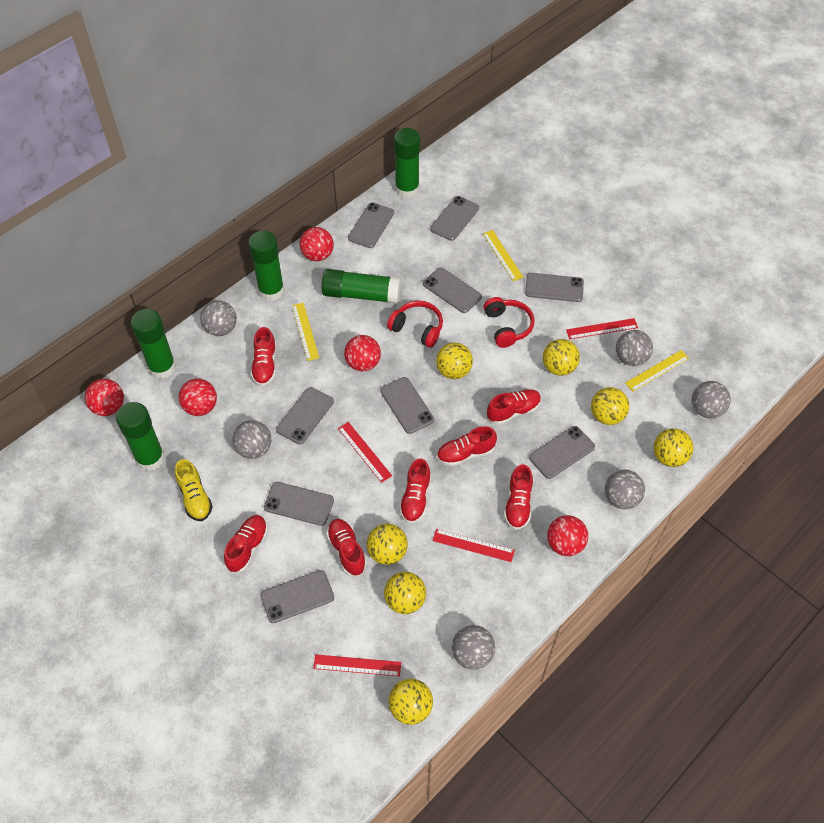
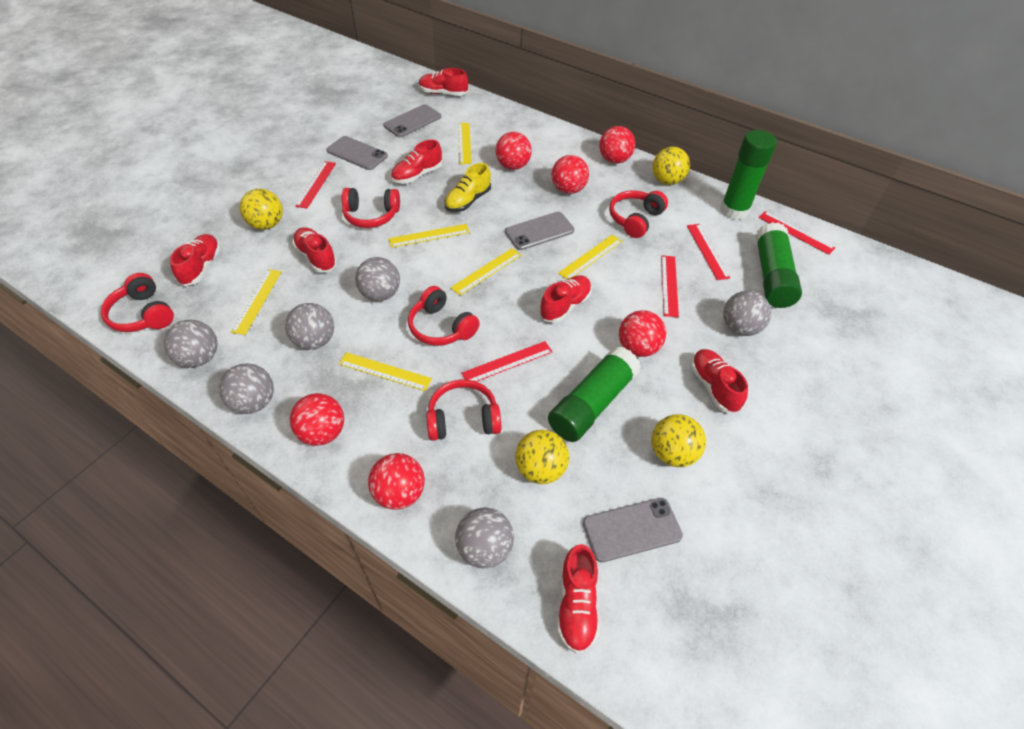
green glue stick: [116,402,165,471] [131,309,176,379] [248,231,285,301] [321,269,401,304] [394,128,420,198] = 5 -> [548,346,641,442] [720,130,777,220] [756,222,802,308] = 3
grey phone: [260,570,334,623] [264,482,334,526] [276,387,334,444] [348,202,394,248] [380,377,434,434] [423,267,482,313] [430,196,479,241] [525,273,584,302] [529,426,595,479] = 9 -> [326,136,388,170] [384,104,441,137] [505,212,574,250] [583,498,683,562] = 4
red ball: [85,379,124,416] [179,379,217,416] [299,227,334,261] [344,335,381,371] [547,515,588,556] = 5 -> [290,393,344,446] [368,453,425,510] [495,132,532,170] [551,155,589,194] [599,126,635,164] [619,310,666,357] = 6
red headphones: [387,301,443,348] [484,297,535,348] = 2 -> [101,273,174,332] [342,188,400,228] [408,286,480,346] [426,379,501,441] [609,190,668,238] = 5
red ruler: [313,654,401,677] [338,422,392,483] [433,529,515,562] [566,318,638,339] = 4 -> [295,161,336,209] [462,341,552,382] [661,255,679,317] [687,224,730,280] [758,211,835,255] = 5
yellow ball: [367,524,408,565] [384,572,426,614] [388,679,433,725] [436,343,473,379] [543,339,580,376] [591,387,629,425] [654,428,693,467] = 7 -> [240,189,283,230] [515,430,569,484] [651,414,706,467] [652,147,690,185] = 4
yellow ruler: [292,303,319,361] [483,230,524,281] [625,350,689,392] = 3 -> [231,269,282,335] [339,352,432,391] [389,224,470,248] [450,248,521,295] [458,123,472,164] [558,235,622,280] = 6

